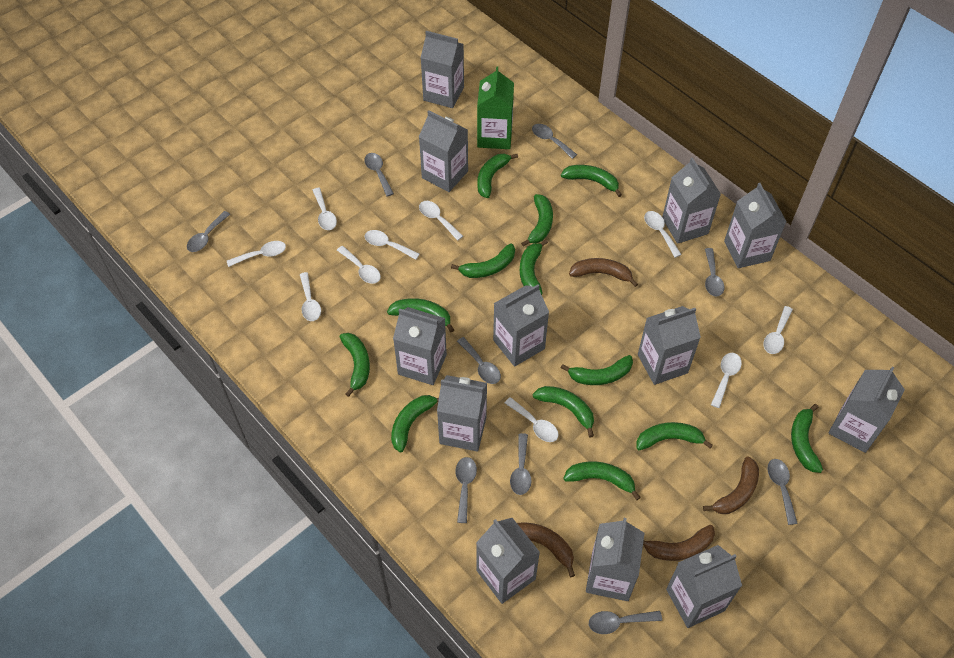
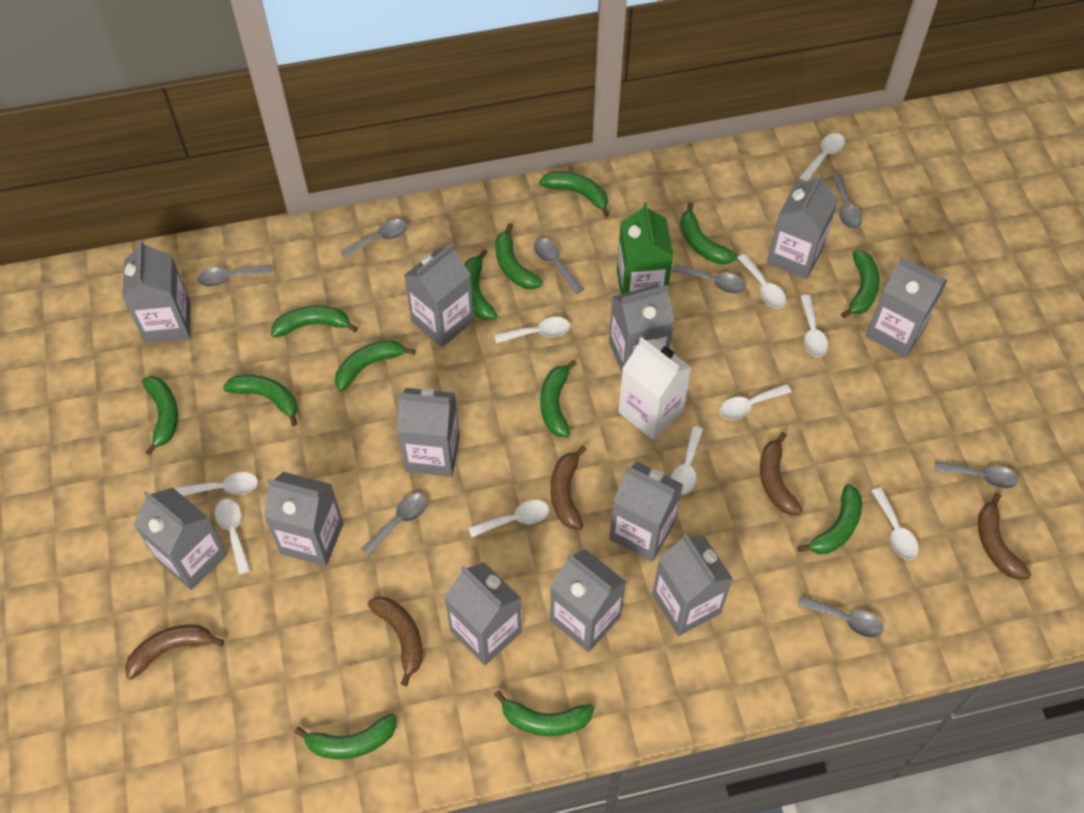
brown banana: [517,523,575,577] [569,258,638,287] [643,525,715,561] [703,456,759,514] = 4 -> [125,624,224,680] [368,597,423,686] [551,446,587,530] [760,432,803,515] [978,493,1031,580] = 5
grey spoon: [187,211,231,252] [364,153,394,196] [455,457,477,523] [457,337,501,384] [510,433,531,495] [532,124,577,159] [589,611,662,634] [705,248,724,297] [767,459,798,525] = 9 -> [198,265,273,287] [340,219,408,259] [361,493,427,556] [534,239,584,294] [672,264,745,293] [797,595,883,638] [832,174,862,229] [934,461,1018,489] = 8
white carton: none = 0 -> [618,337,692,440] = 1

